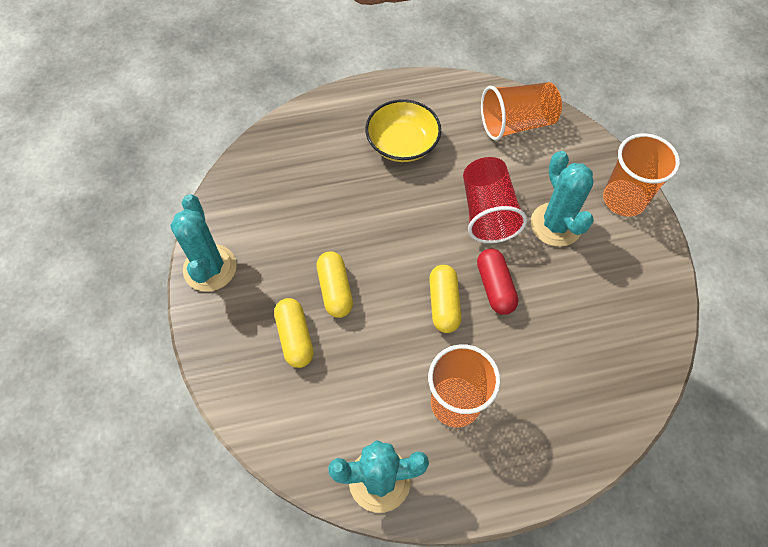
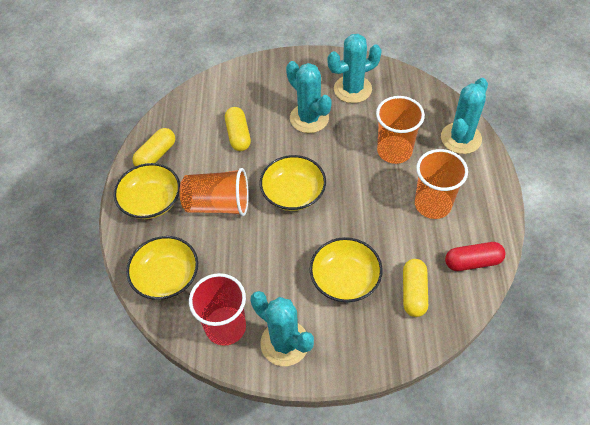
turquoise cactus: [170,194,237,292] [328,440,429,513] [531,151,594,247] = 3 -> [250,291,314,366] [286,61,332,133] [328,34,382,103] [441,78,488,154] = 4
yellow bowl: [365,99,441,162] = 1 -> [114,163,180,219] [126,236,198,300] [260,155,326,211] [310,237,383,302] = 4

